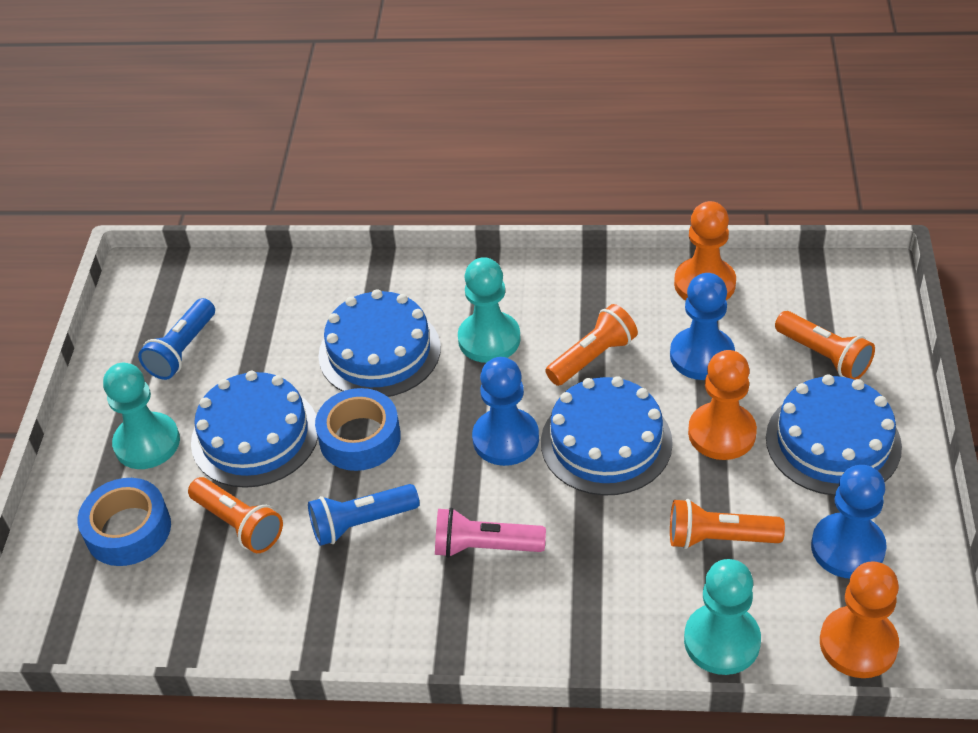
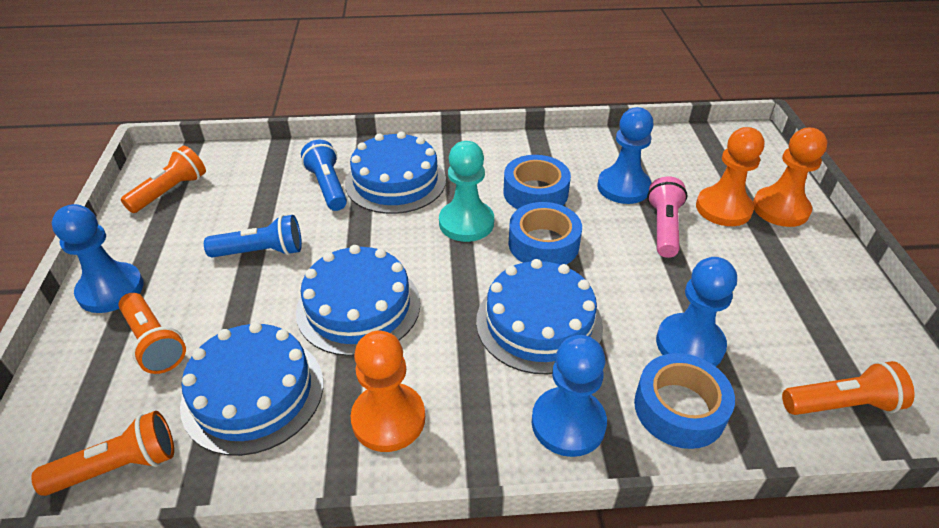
blue pawn: [472,357,539,466] [670,273,735,380] [811,465,887,578] = 3 -> [52,204,144,313] [532,335,607,457] [597,107,654,204] [656,257,737,367] = 4
blue tape: [77,478,171,566] [315,388,401,471] = 2 -> [503,155,571,209] [509,202,582,265] [634,353,735,449] = 3
turquoise pawn: [103,363,180,469] [458,257,521,363] [684,559,761,675] = 3 -> [439,141,494,242] = 1

